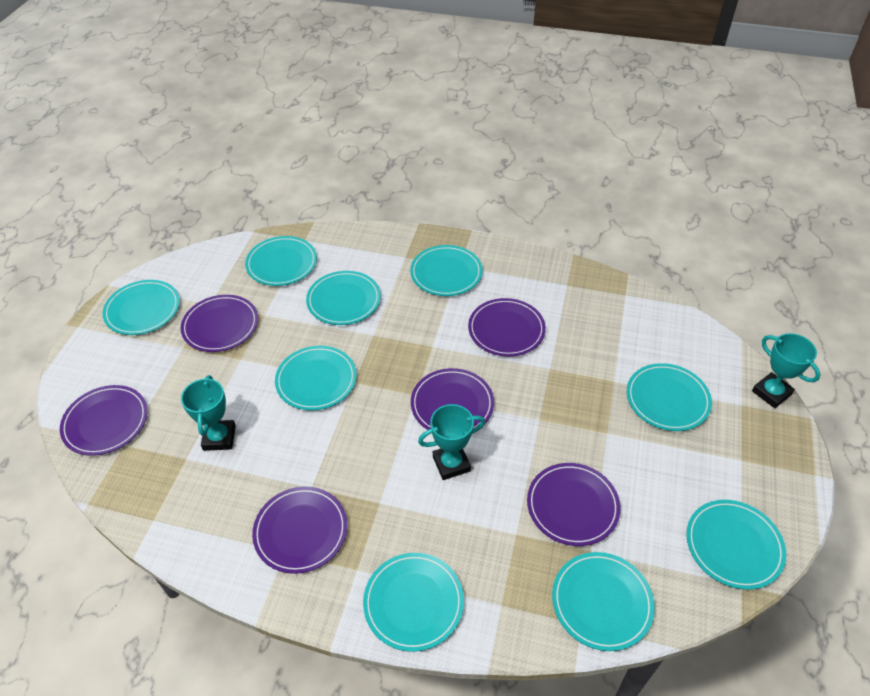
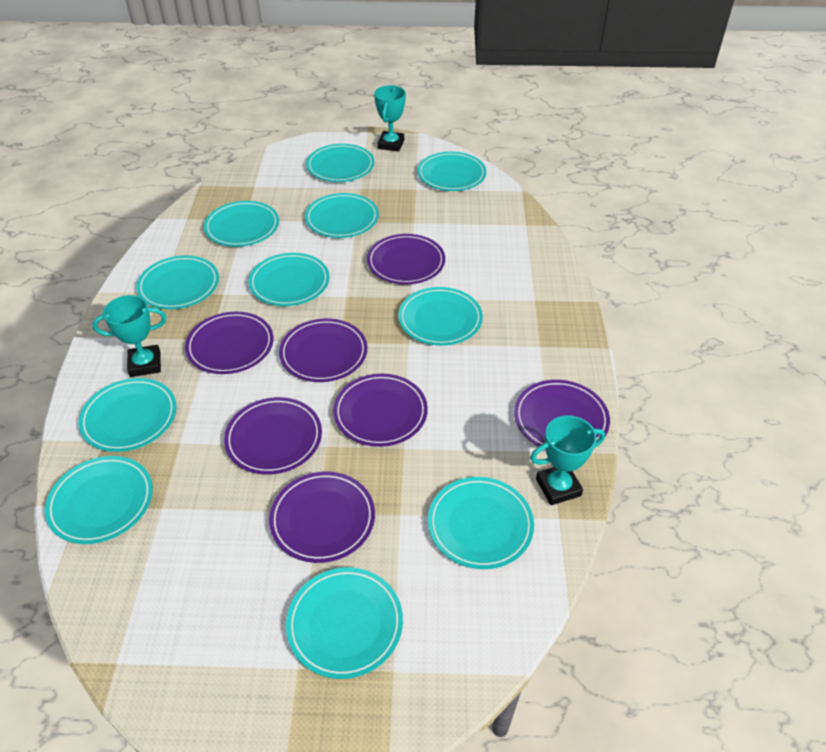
purple plate: [60,385,148,456] [181,295,258,352] [252,486,347,574] [411,368,494,430] [468,298,546,357] [527,463,620,546] = 6 -> [185,312,274,374] [224,397,322,475] [269,472,375,563] [279,319,367,382] [333,374,428,447] [367,234,445,284] [514,380,610,450] = 7
turquoise plate: [102,280,180,335] [245,236,317,286] [275,346,356,411] [306,271,381,325] [363,553,464,652] [410,245,483,296] [552,552,655,651] [627,363,712,431] [686,500,786,590] = 9 -> [45,456,153,544] [79,378,176,452] [136,255,219,309] [204,201,279,247] [249,253,330,306] [286,567,403,679] [305,193,379,238] [306,144,374,182] [398,287,483,346] [417,152,486,191] [428,477,534,569] = 11

